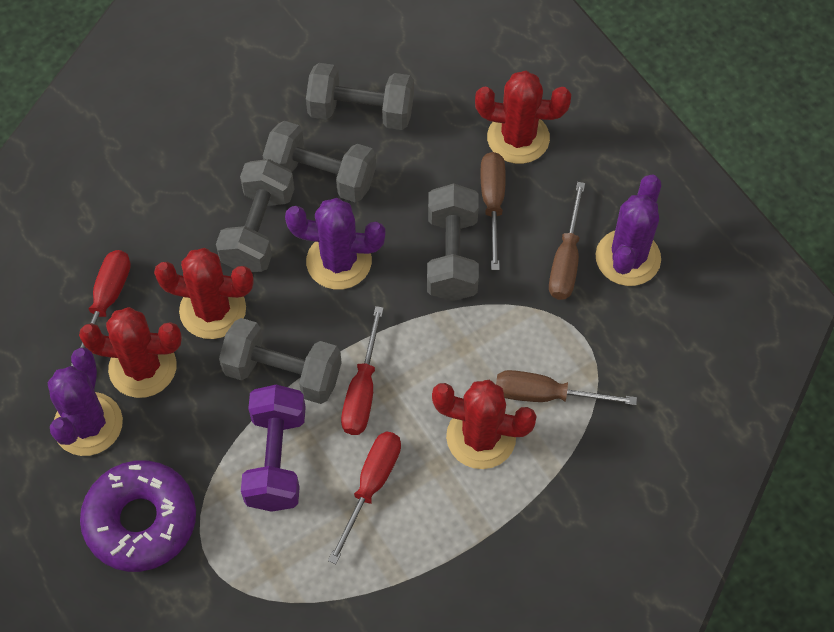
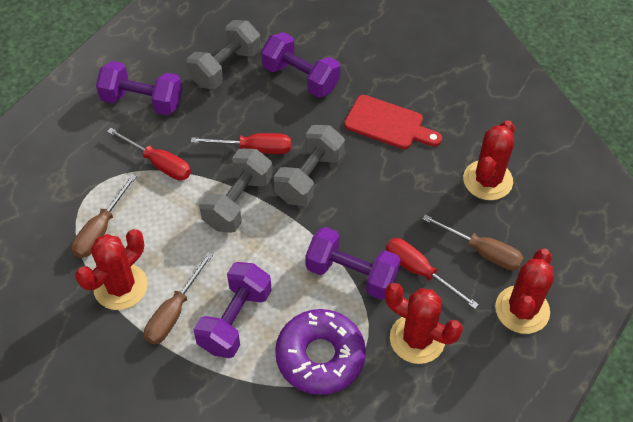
grey dumbbell: [216,159,294,272] [219,318,342,404] [263,121,376,203] [306,63,414,130] [427,184,479,301] = 5 -> [186,20,261,89] [199,149,273,233] [274,125,345,206] = 3
purple cactus: [48,348,123,456] [285,198,385,290] [596,174,661,286] = 3 -> none = 0
purple dumbbell: [241,385,306,512] = 1 -> [96,61,182,116] [194,262,272,358] [261,32,341,98] [306,227,401,300] = 4
red cutting board: none = 0 -> [344,95,442,149] = 1

